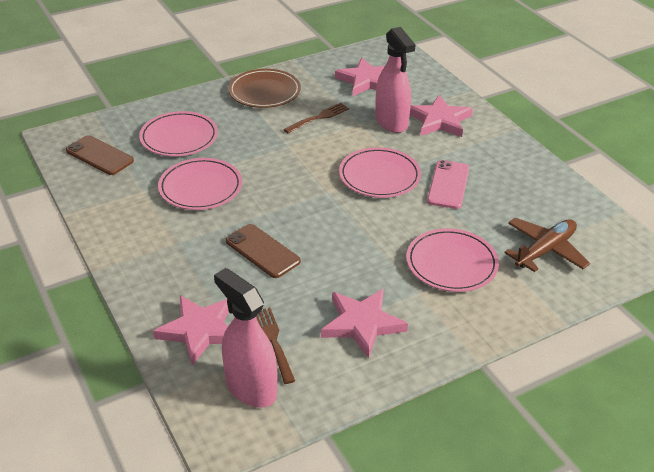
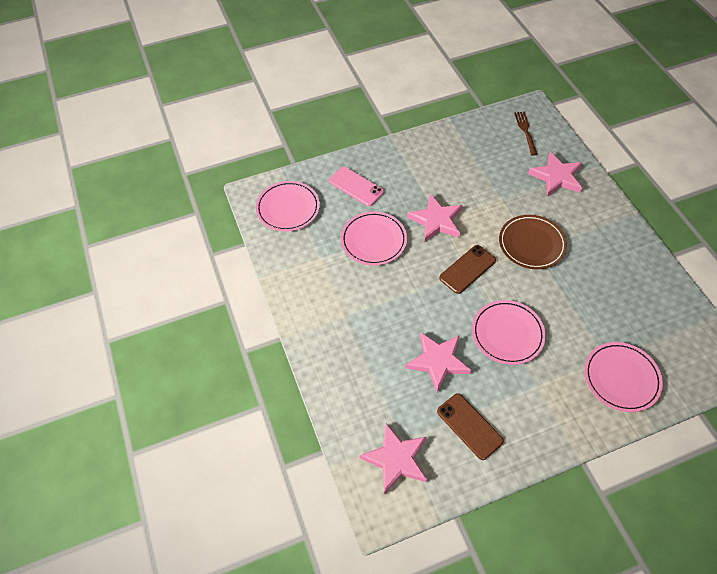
brown fork: [256,307,295,384] [283,103,349,133] = 2 -> [514,112,538,156] = 1
brown plane: [504,218,590,272] = 1 -> none = 0
pink spray bottle: [214,268,277,408] [375,27,416,133] = 2 -> none = 0

